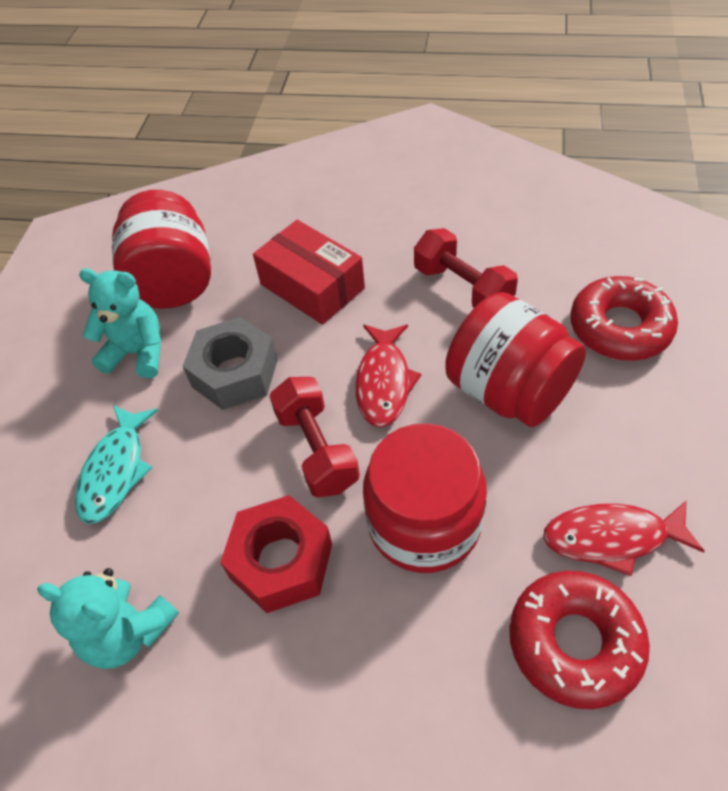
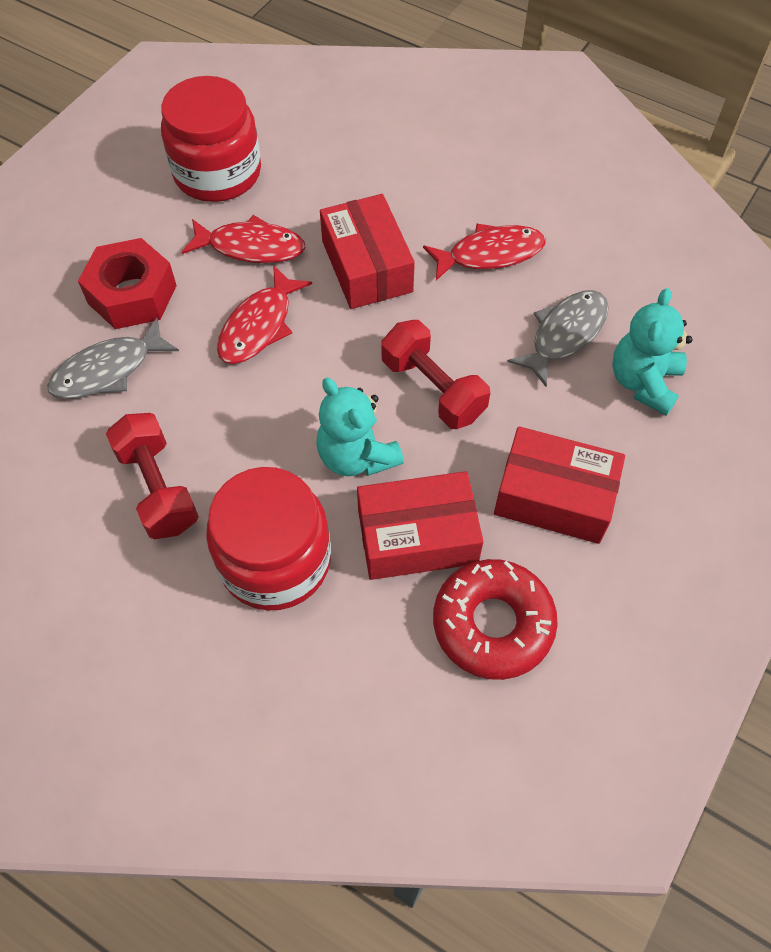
grey fish: none = 0 -> [47,318,179,399] [507,290,609,387] = 2
grey nut: [183,317,278,410] = 1 -> none = 0
red box: [253,220,365,325] = 1 -> [320,194,415,309] [357,471,484,580] [494,426,625,544] = 3
red donut: [509,571,650,709] [570,276,678,361] = 2 -> [433,559,558,680] = 1
red fish: [355,325,422,427] [543,500,705,576] = 2 -> [182,215,306,263] [217,265,312,364] [423,224,546,281] = 3
red jar: [112,190,211,309] [363,423,487,573] [445,292,586,427] = 3 -> [161,76,261,202] [206,467,331,611] = 2
turquoise fish: [75,405,158,524] = 1 -> none = 0

